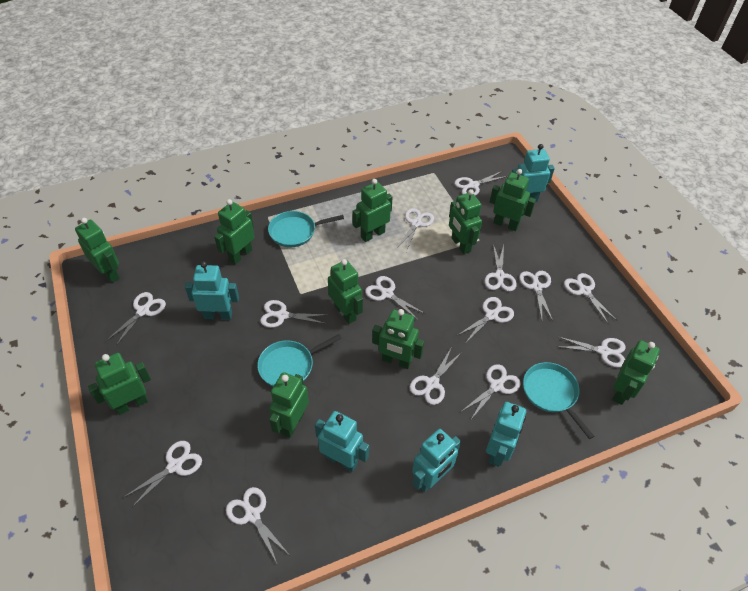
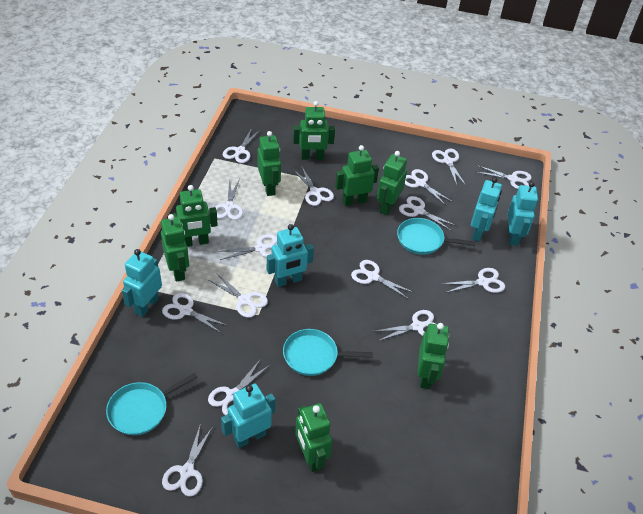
green robot: [75,218,120,283] [88,353,151,415] [214,199,255,264] [269,372,309,438] [328,259,363,324] [353,179,393,242] [372,309,424,369] [449,189,482,254] [490,169,536,231] [612,340,660,405] = 10 -> [161,214,189,282] [169,185,218,247] [258,131,281,196] [293,101,335,160] [295,403,332,472] [335,145,379,206] [377,151,407,215] [418,323,449,389] = 8
white scissors: [106,292,166,346] [124,441,202,507] [226,487,288,565] [260,300,326,328] [365,276,425,320] [396,208,434,252] [409,348,462,405] [454,171,508,196] [458,297,514,342] [461,364,521,421] [484,244,516,291] [519,271,553,321] [557,336,625,368] [564,273,618,323] = 14 -> [162,293,228,333] [162,423,213,496] [208,360,270,415] [209,273,268,318] [215,179,243,220] [218,234,277,260] [223,128,260,163] [294,167,334,206] [351,260,414,299] [376,310,436,341] [399,196,457,231] [405,169,453,205] [432,149,466,185] [441,268,505,293] [476,165,532,189] = 15

